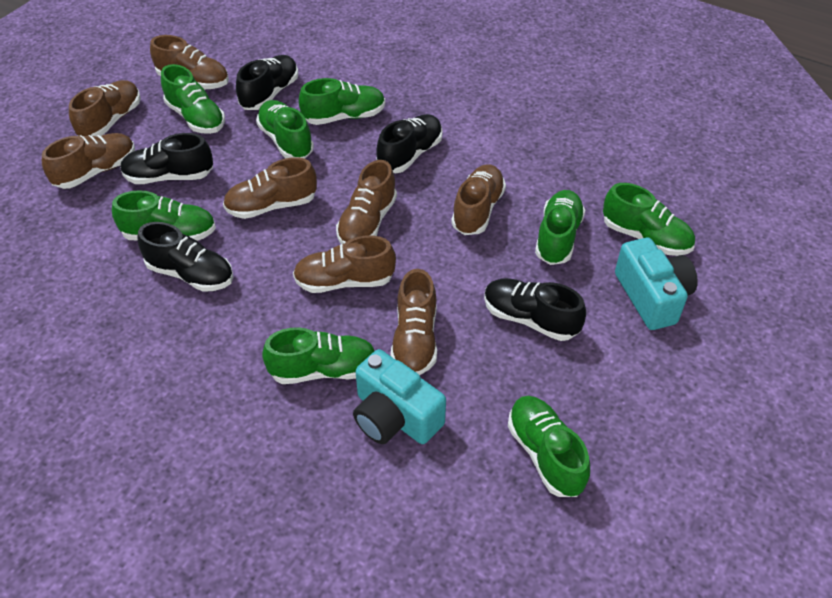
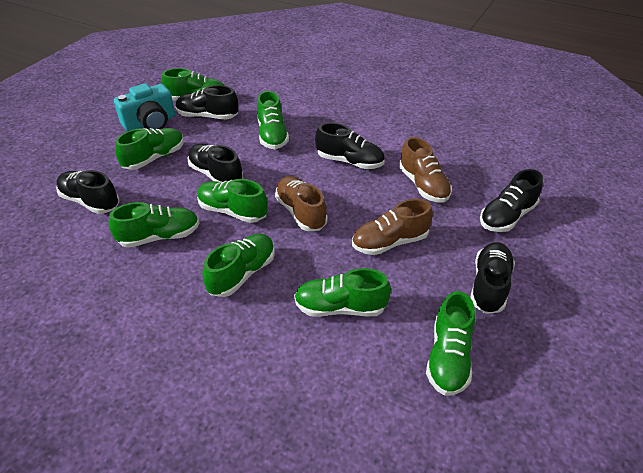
black shoe: [120,133,213,184] [138,222,233,292] [236,55,298,110] [376,114,443,173] [484,278,586,341] = 5 -> [56,170,120,214] [176,85,239,120] [188,144,243,182] [315,123,385,169] [471,242,515,314] [480,169,543,232] = 6
brown shoe: [42,133,135,189] [69,80,141,136] [150,35,229,89] [223,157,317,219] [293,235,396,293] [336,160,397,244] [391,269,437,375] [451,164,506,235] = 8 -> [275,176,327,231] [352,199,433,255] [399,137,452,203] = 3
turquoise camera: [353,349,446,444] [615,238,698,330] = 2 -> [114,83,175,131] = 1

